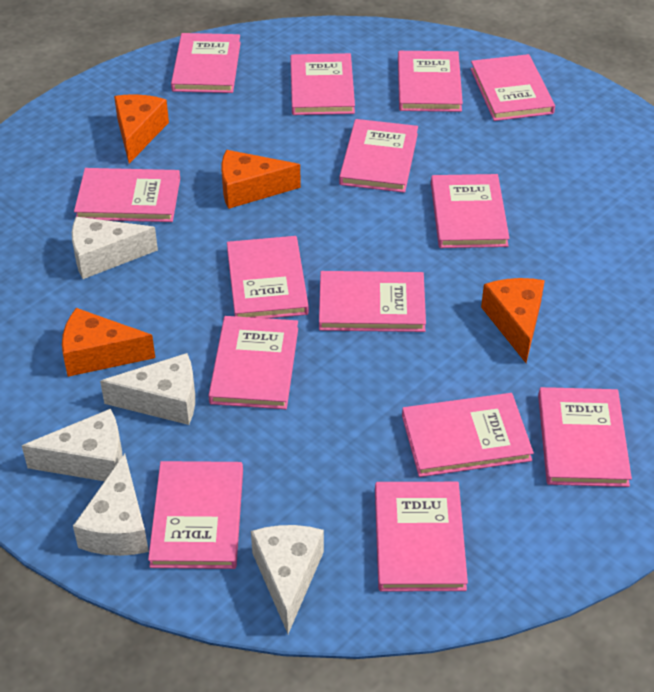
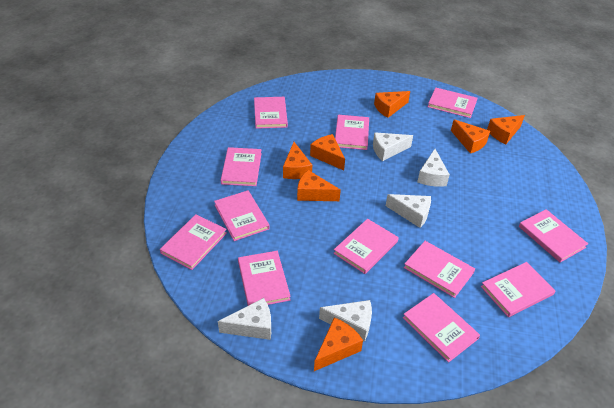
orange cheese: [62,308,155,377] [114,94,169,164] [221,150,301,209] [481,278,545,363] = 4 -> [283,142,312,179] [297,170,341,201] [310,134,345,170] [314,317,363,371] [374,91,410,118] [451,119,490,153] [487,115,525,144] = 7
pink book: [74,168,180,222] [148,461,243,569] [171,33,241,93] [208,316,298,409] [227,236,309,318] [290,53,355,115] [319,271,426,332] [339,119,418,193] [375,482,468,591] [398,51,463,112] [402,393,534,477] [431,174,510,248] [471,54,555,121] [538,387,632,487] = 14 -> [160,214,227,270] [214,190,270,241] [221,147,262,186] [238,251,291,306] [254,97,288,129] [333,219,399,274] [335,115,369,150] [403,293,480,363] [404,241,475,298] [428,88,477,118] [481,262,556,317] [519,209,588,262] = 12

